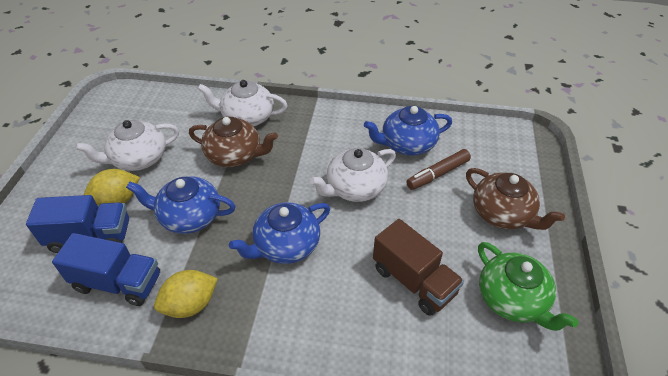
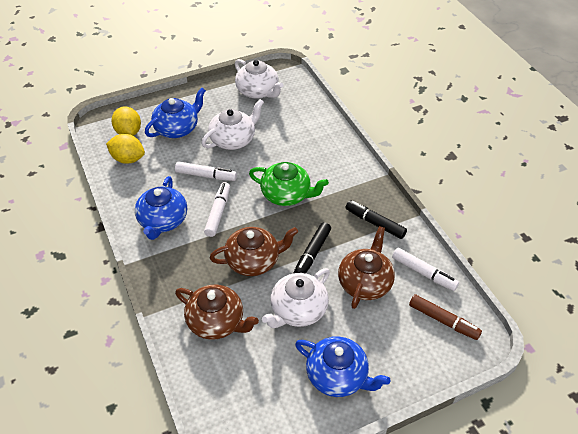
black marker: none = 0 -> [294,222,331,273] [345,200,407,239] = 2
blue truck: [26,195,129,253] [52,233,160,306] = 2 -> none = 0
brown teapot: [189,117,278,167] [466,168,565,230] = 2 -> [175,284,259,340] [210,227,298,276] [338,226,395,309] = 3
brown truck: [373,219,464,316] = 1 -> none = 0
white marker: none = 0 -> [175,162,237,181] [204,182,230,237] [392,248,459,291] = 3

